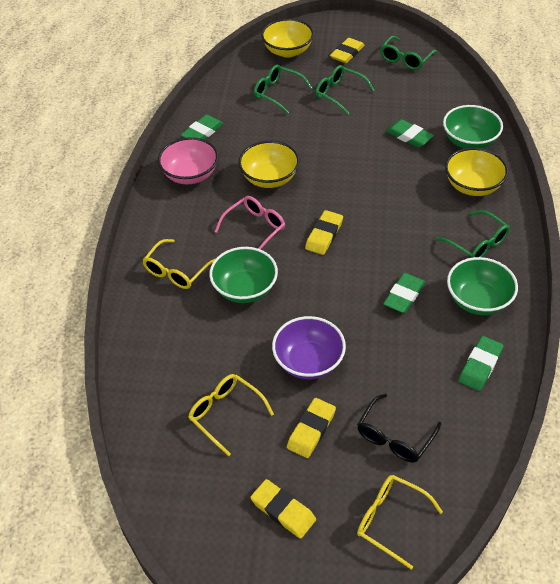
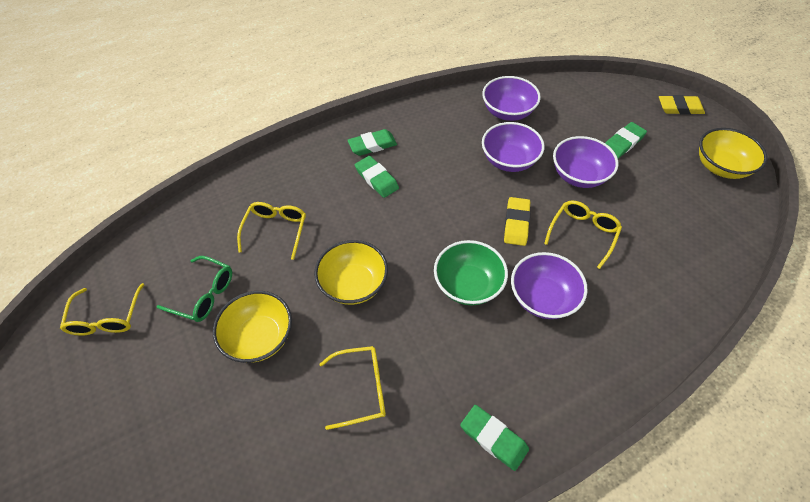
black glasses: [357,394,441,463] = 1 -> none = 0
green bowl: [209,247,278,303] [443,105,503,149] [447,257,518,315] = 3 -> [434,240,508,305] = 1
green glasses: [254,65,312,114] [315,65,375,115] [380,36,437,70] [435,210,510,258] = 4 -> [156,256,232,322] = 1
pink bowl: [158,137,218,184] = 1 -> none = 0
pink glasses: [215,196,285,250] = 1 -> none = 0
purple bowl: [272,316,346,379] = 1 -> [482,76,541,121] [482,122,545,172] [511,252,588,319] [553,136,618,188] = 4
yellow eraser: [250,479,316,539] [287,398,336,458] [305,210,343,255] [330,38,365,63] = 4 -> [504,197,530,246] [659,95,705,115] = 2
yellow glasses: [142,239,216,289] [188,374,274,456] [357,475,443,569] = 3 -> [60,283,145,336] [237,202,306,260] [320,346,386,430] [544,200,622,269] = 4

